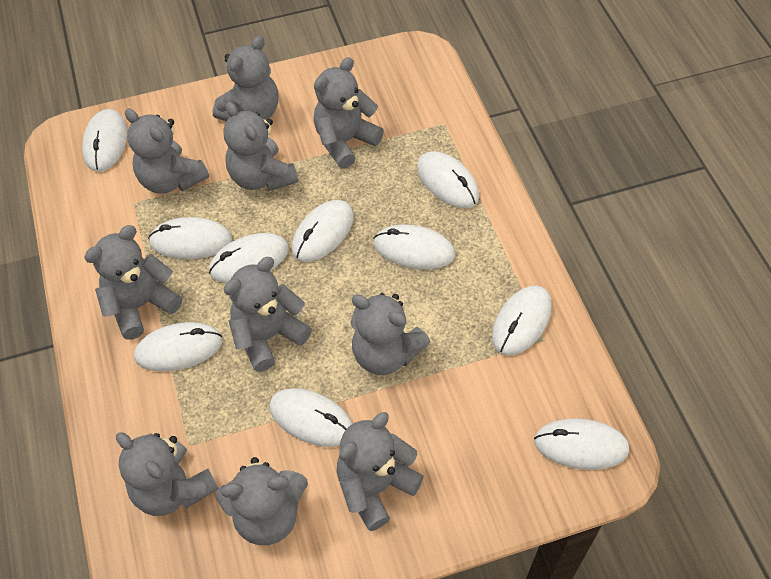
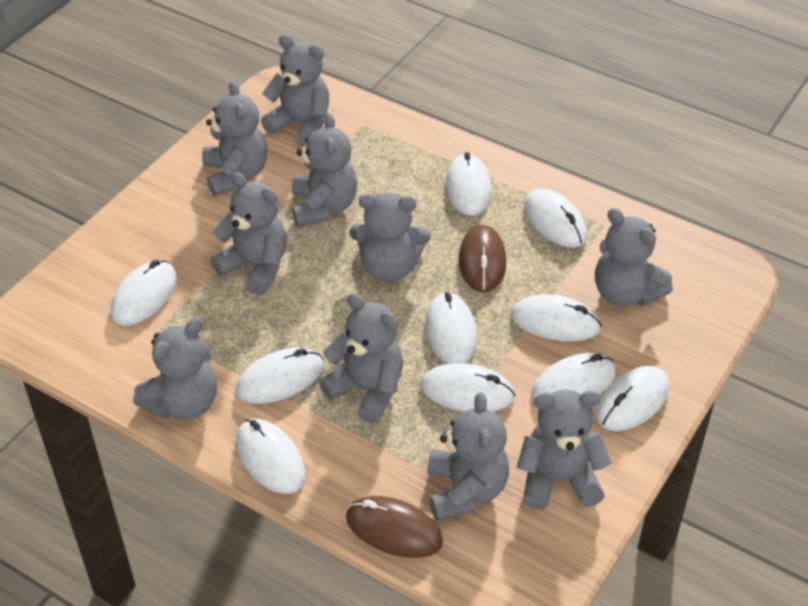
brown mouse: none = 0 -> [346,496,443,558] [459,224,507,292] = 2

